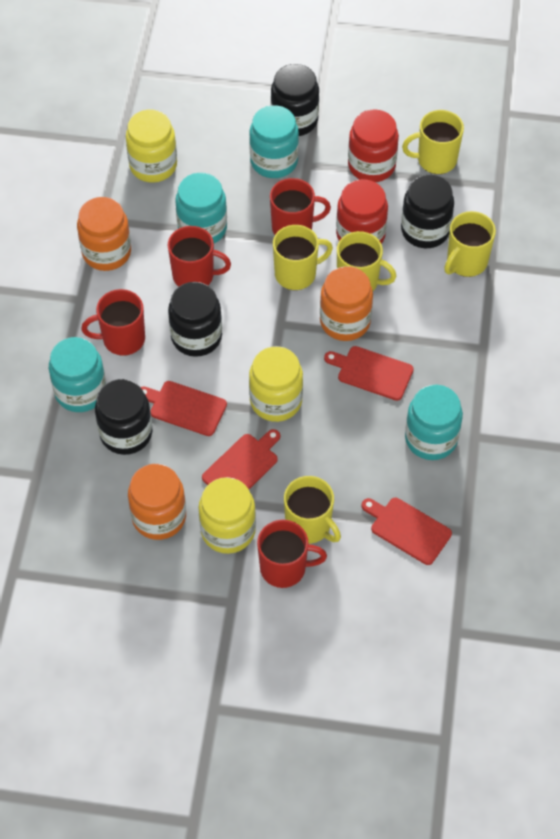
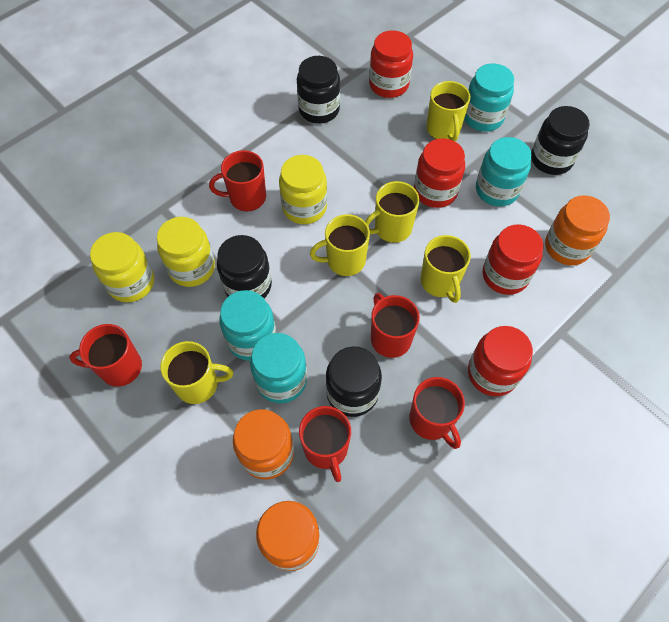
red cutting board: [141,381,227,436] [202,429,280,489] [324,346,414,401] [362,498,452,565] = 4 -> none = 0
red jar: [336,179,388,244] [348,110,399,182] = 2 -> [369,30,413,98] [414,138,465,208] [468,326,533,396] [483,224,544,295] = 4
red mug: [81,289,145,356] [168,226,231,287] [257,520,327,588] [270,178,331,235] = 4 -> [69,324,142,387] [209,150,266,211] [299,406,351,482] [371,293,420,358] [410,377,465,449] = 5

